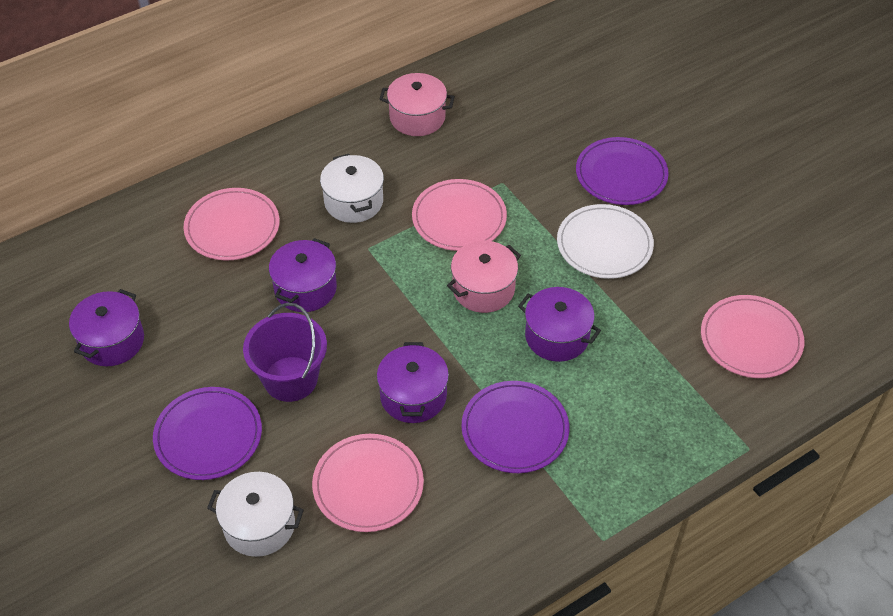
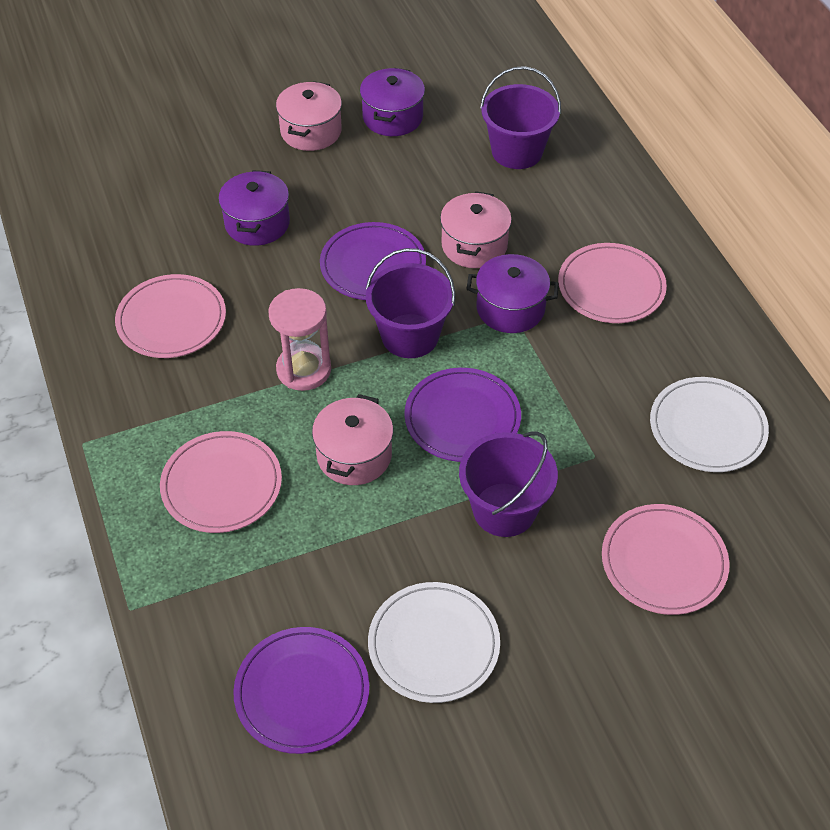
pink hourglass: none = 0 -> [268,288,331,391] = 1
pink pot: [379,73,455,136] [447,241,521,313] = 2 -> [276,81,342,151] [312,394,393,485] [440,191,512,268] = 3
purple bucket: [243,303,327,402] = 1 -> [366,248,455,358] [459,432,558,537] [480,66,561,169] = 3
purple pot: [69,289,144,366] [269,238,337,312] [377,342,449,423] [518,287,601,362] = 4 -> [218,170,290,246] [360,68,425,136] [467,254,559,333] = 3
white plate: [557,204,654,279] = 1 -> [368,582,500,703] [650,377,769,472] = 2
white pot: [207,472,304,557] [320,154,384,223] = 2 -> none = 0

